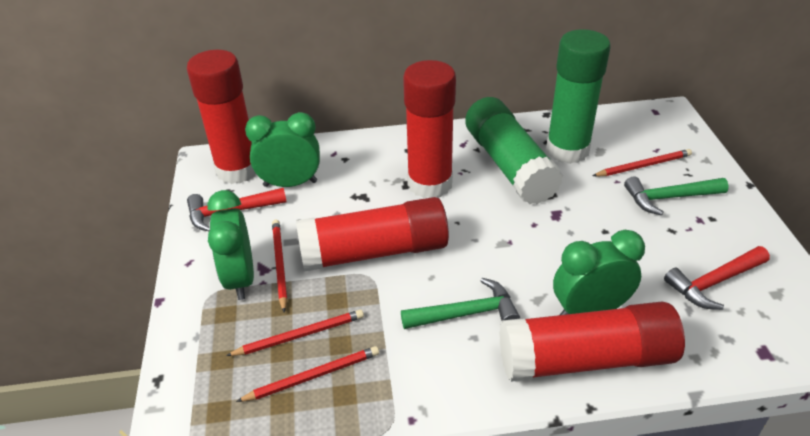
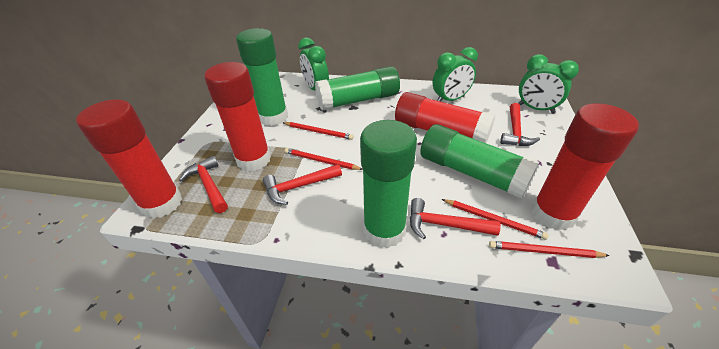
green glue stick: [465,97,563,204] [546,29,611,164] = 2 -> [236,28,288,126] [315,66,400,111] [360,120,417,248] [420,124,539,199] = 4
green hammer: [401,278,520,329] [624,177,729,215] = 2 -> none = 0
red hammer: [187,188,287,231] [664,246,770,310] = 2 -> [179,156,228,213] [263,164,342,205] [410,198,501,240] [500,103,540,146] = 4

